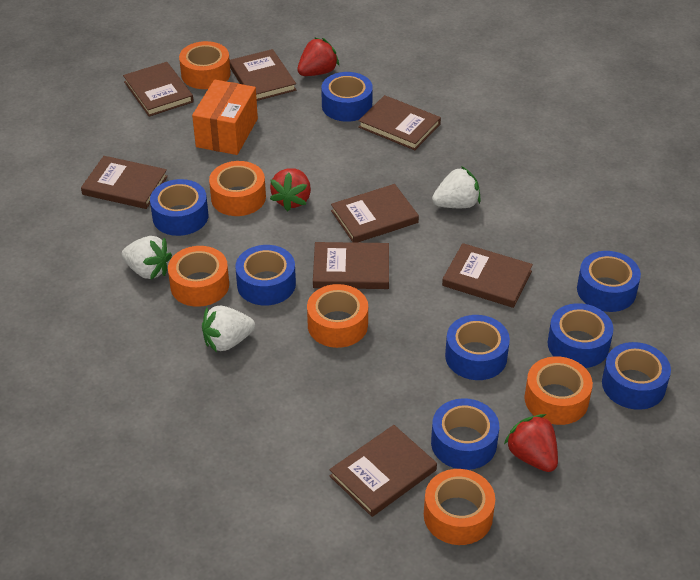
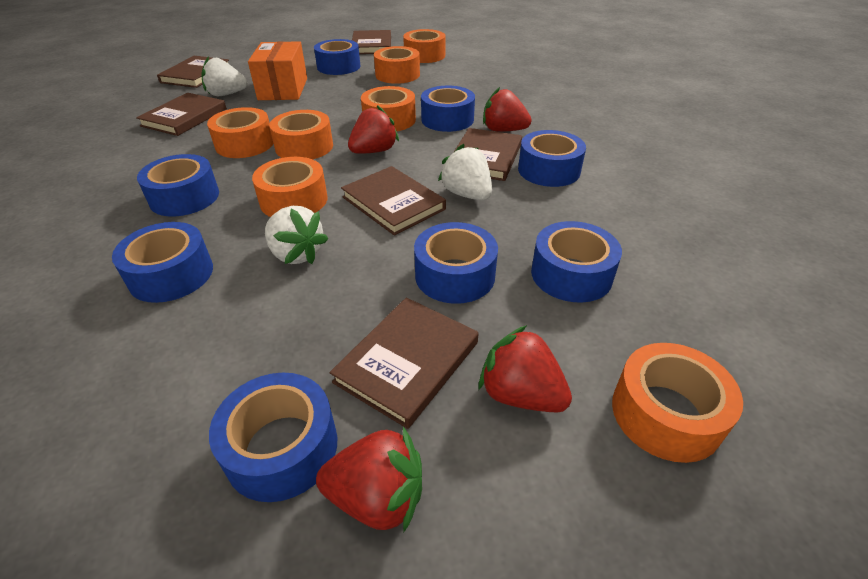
brown book: [81,156,168,209] [123,62,194,117] [230,49,296,101] [313,242,389,289] [329,425,437,517] [331,184,419,243] [358,95,441,150] [442,243,533,308] = 8 -> [136,93,227,136] [157,56,229,88] [330,298,478,429] [341,166,446,235] [352,30,391,54] [453,128,522,181] = 6
orange tape: [168,246,229,307] [179,41,231,89] [209,161,266,216] [307,284,368,348] [424,469,495,545] [524,356,593,425] = 6 -> [207,107,273,158] [252,157,328,217] [269,110,333,159] [361,86,416,131] [374,46,420,84] [403,29,446,63] [612,343,743,463] = 7
red strawberry: [270,168,311,211] [297,37,339,76] [504,414,558,472] = 3 -> [316,427,422,533] [348,105,399,154] [479,325,572,412] [483,87,532,132] = 4

